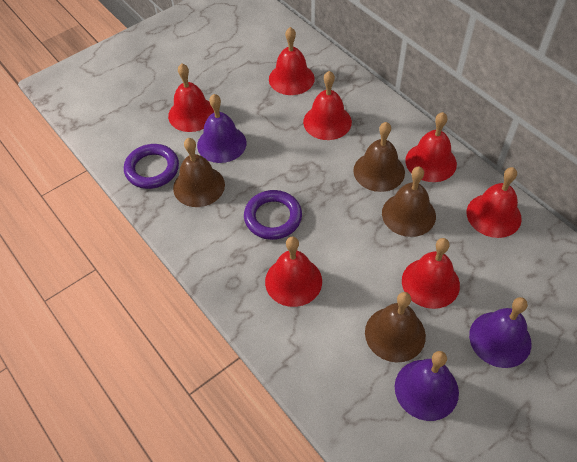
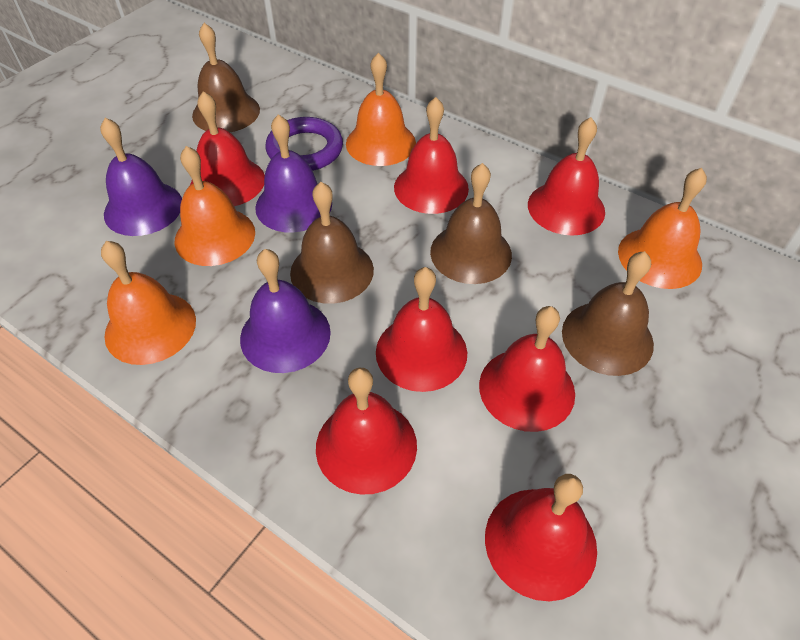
orange bell: none = 0 -> [101,241,196,365] [175,146,255,266] [346,53,416,166] [618,168,707,289] = 4
purple ring: [124,144,179,189] [244,190,302,240] = 2 -> [266,117,343,171] = 1

